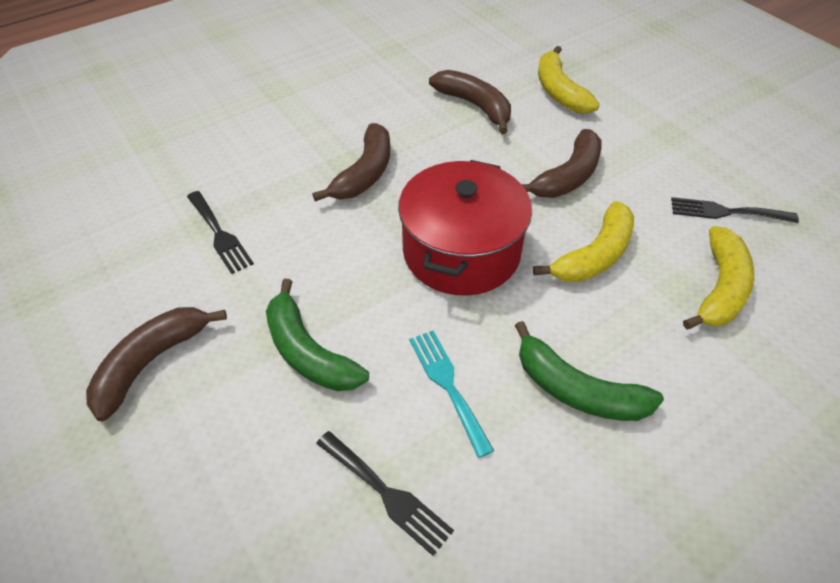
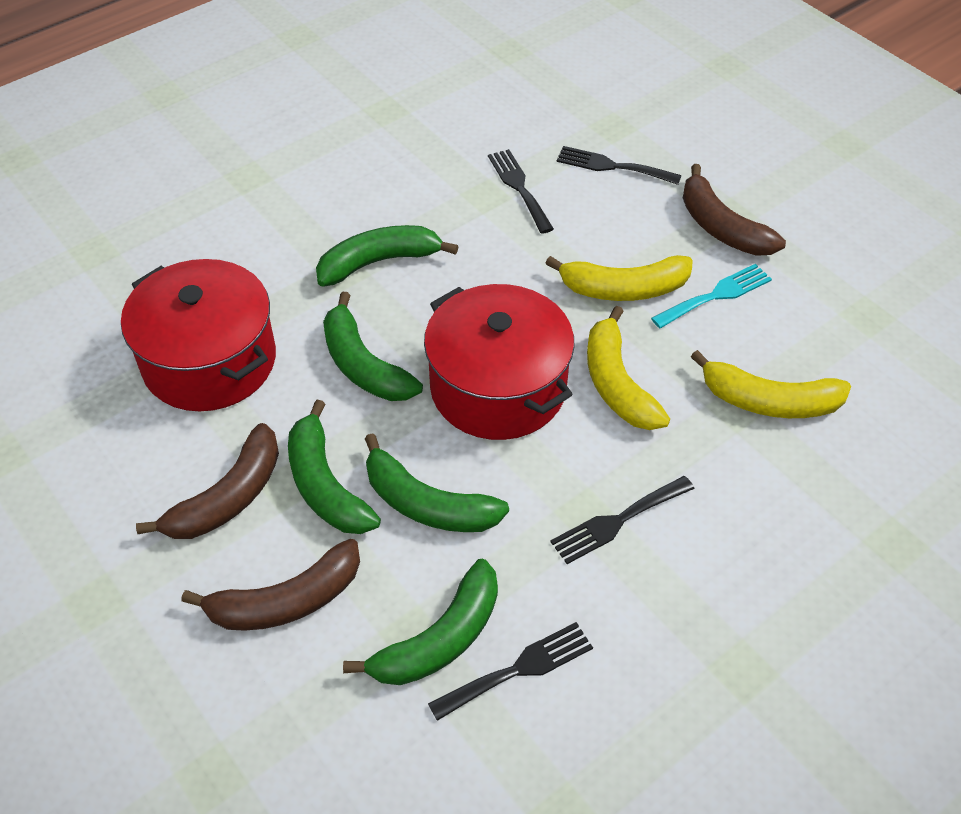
black fork: [187,191,254,274] [316,431,454,556] [671,197,799,223] = 3 -> [428,622,593,721] [488,149,554,234] [550,476,695,564] [557,146,682,185] = 4
brown banana: [86,307,227,421] [312,123,390,202] [429,70,511,134] [522,129,602,198] = 4 -> [136,423,279,539] [181,539,360,631] [683,164,786,256] = 3
green banana: [266,279,369,391] [515,321,664,421] = 2 -> [288,400,381,534] [316,225,459,287] [323,292,423,401] [343,559,498,685] [365,433,509,532] = 5
red pot: [398,160,532,295] = 1 -> [121,259,276,411] [424,284,575,440] = 2

